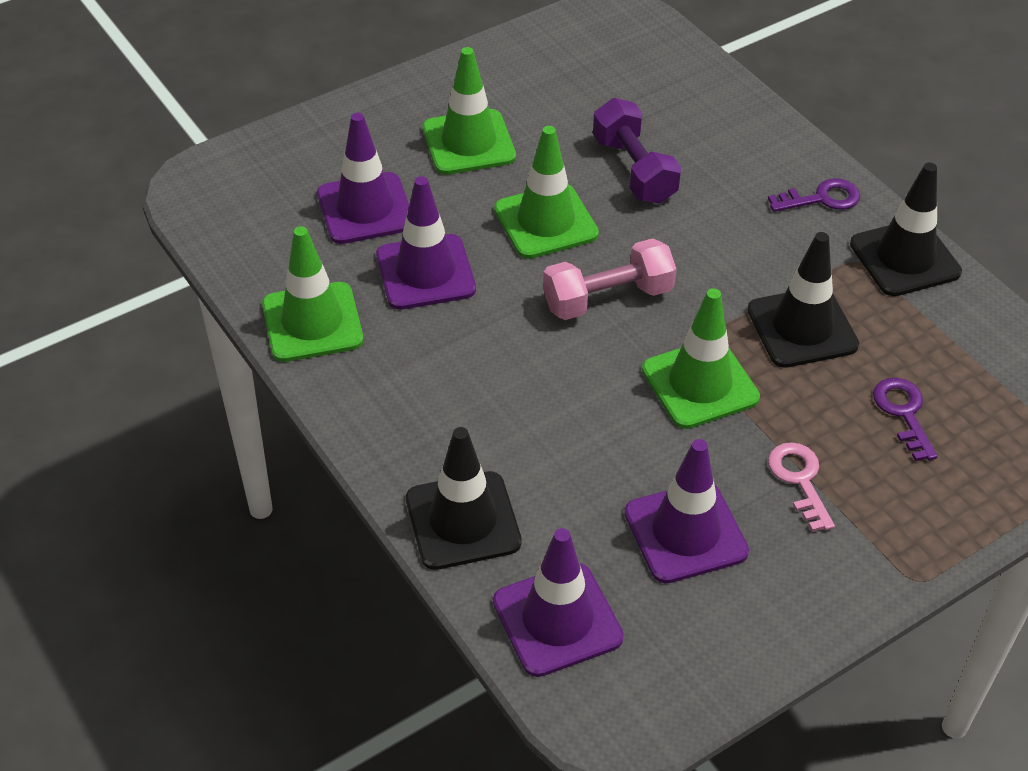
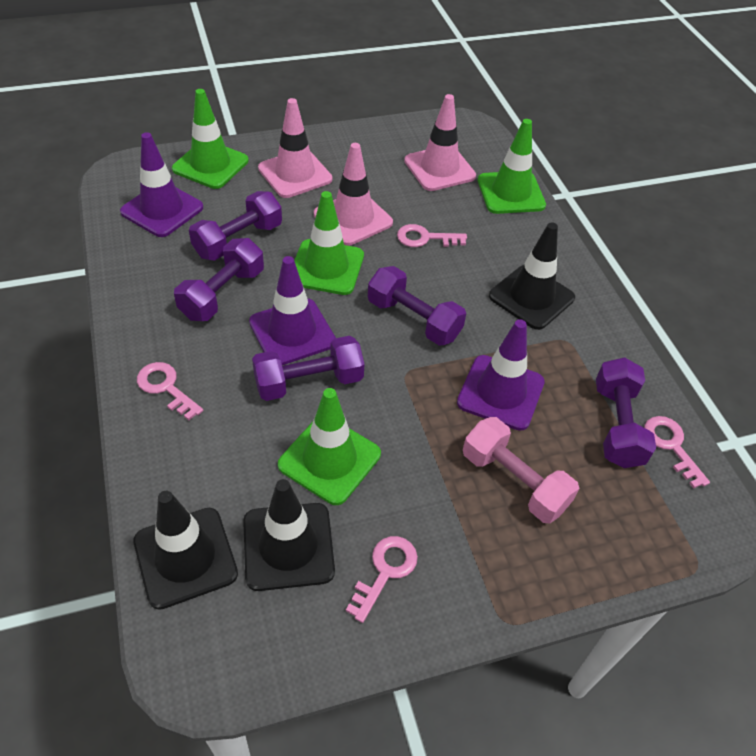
pink key: [768,442,835,532] = 1 -> [137,362,203,420] [346,536,418,623] [397,224,467,247] [644,416,710,489] = 4
pink traffic cone: none = 0 -> [258,98,332,198] [314,143,393,246] [404,94,476,191] = 3
purple dumbbell: [593,98,681,204] = 1 -> [174,238,264,321] [189,191,282,261] [252,336,365,401] [368,266,466,346] [596,357,656,468] = 5
purple key: [768,178,860,212] [873,378,938,461] = 2 -> none = 0
purple traffic cone: [317,113,409,244] [376,176,476,310] [493,528,624,677] [624,439,749,583] = 4 -> [120,132,203,237] [249,256,336,365] [457,319,545,431] = 3

